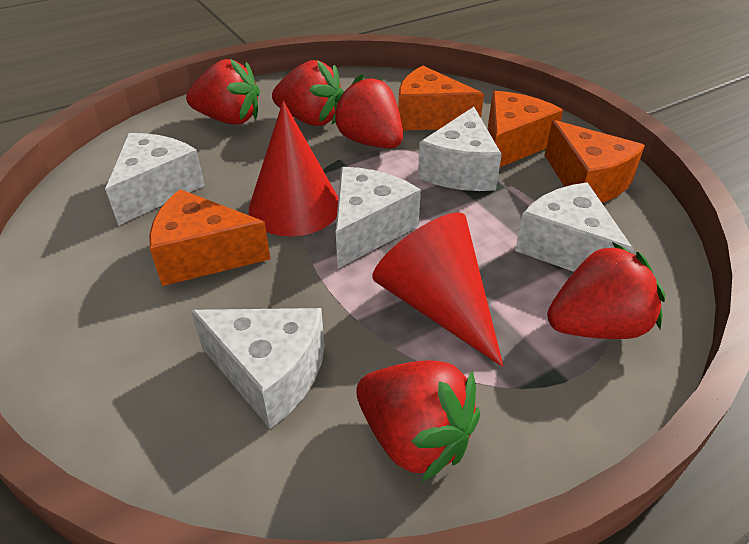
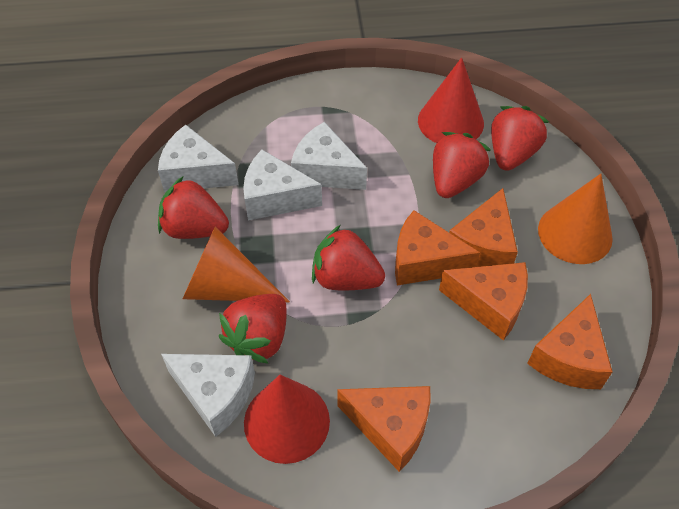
orange cheese: [149,189,270,286] [398,66,484,131] [488,91,563,167] [545,120,645,203] = 4 -> [338,386,431,472] [395,210,480,285] [439,262,528,341] [449,188,518,267] [527,294,612,389] = 5
orange cone: none = 0 -> [183,227,290,302] [538,174,613,264] = 2
white cheese: [105,133,205,226] [191,308,325,429] [336,167,421,269] [418,107,502,191] [515,183,635,272] = 5 -> [158,125,239,192] [161,354,255,437] [243,150,322,220] [291,122,367,190] = 4

